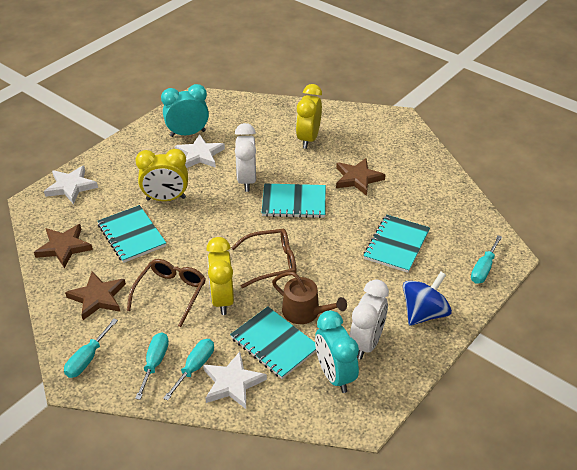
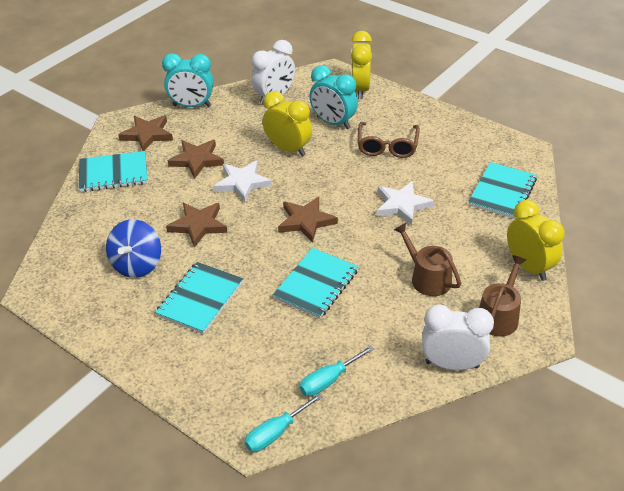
brown glasses: [127,259,206,327] [231,229,297,288] = 2 -> [358,122,420,158] = 1
brown star: [34,224,93,268] [65,271,126,320] [336,158,386,196] = 3 -> [118,116,173,151] [166,203,228,248] [168,140,224,179] [278,197,338,243] = 4
brown watering can: [272,272,347,324] = 1 -> [394,223,461,296] [479,255,526,336] = 2
turquoise screwdriver: [64,319,118,378] [135,333,169,400] [163,339,214,401] [471,235,502,284] = 4 -> [245,393,323,452] [300,345,374,396] = 2
white star: [44,165,98,204] [175,134,225,168] [203,352,267,409] = 3 -> [214,161,272,202] [377,181,434,226] = 2

